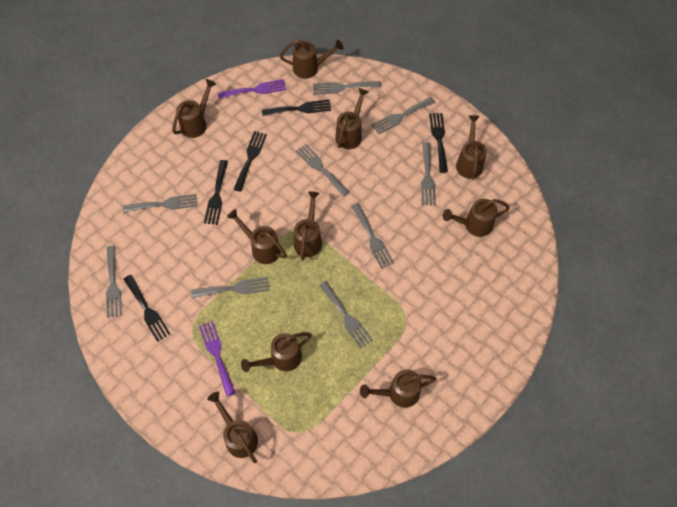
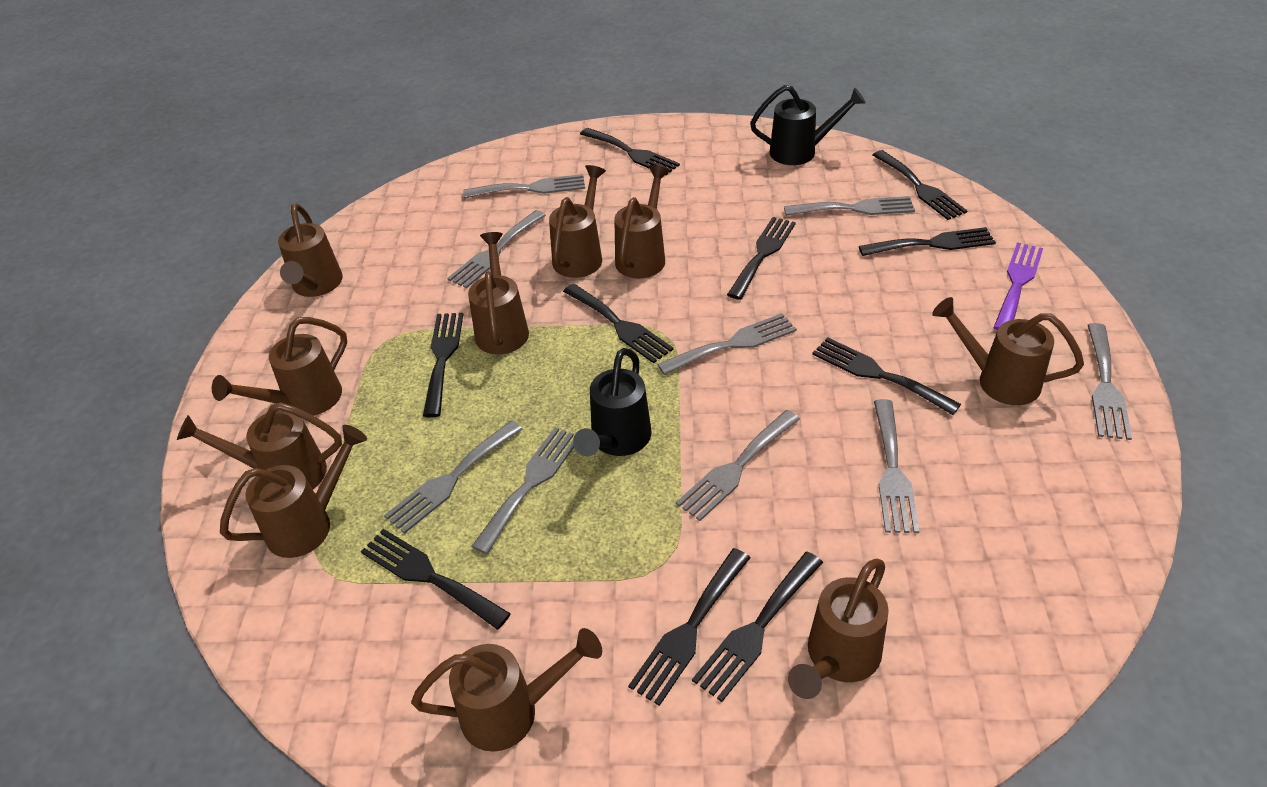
black fork: [124,275,170,342] [204,160,228,225] [233,131,267,192] [262,99,331,116] [429,113,448,173] = 5 -> [361,529,511,630] [423,313,463,417] [563,284,673,363] [580,128,680,175] [628,548,751,706] [692,552,823,702] [727,217,796,300] [812,337,961,415] [859,227,996,256] [873,150,967,220] = 10
black watering can: none = 0 -> [573,348,651,456] [750,85,866,165] = 2
purple fork: [199,321,235,397] [218,79,286,99] = 2 -> [993,242,1043,331] = 1

